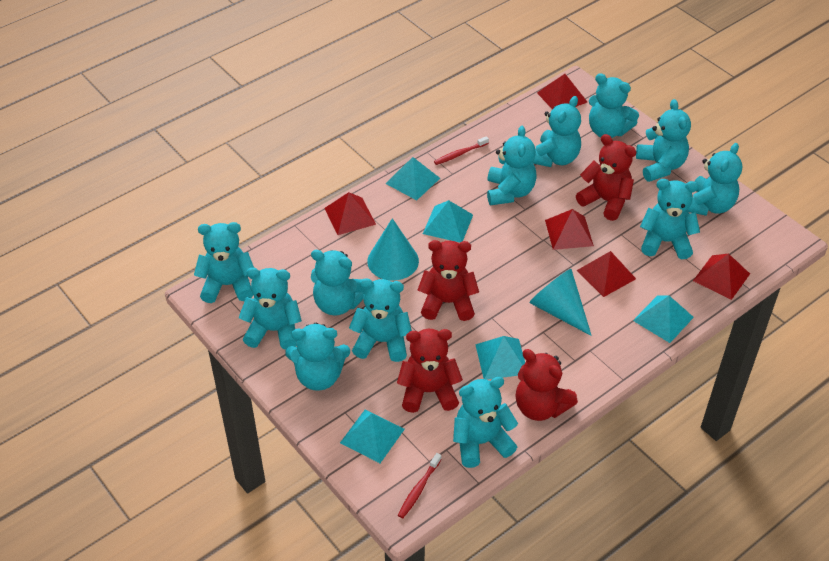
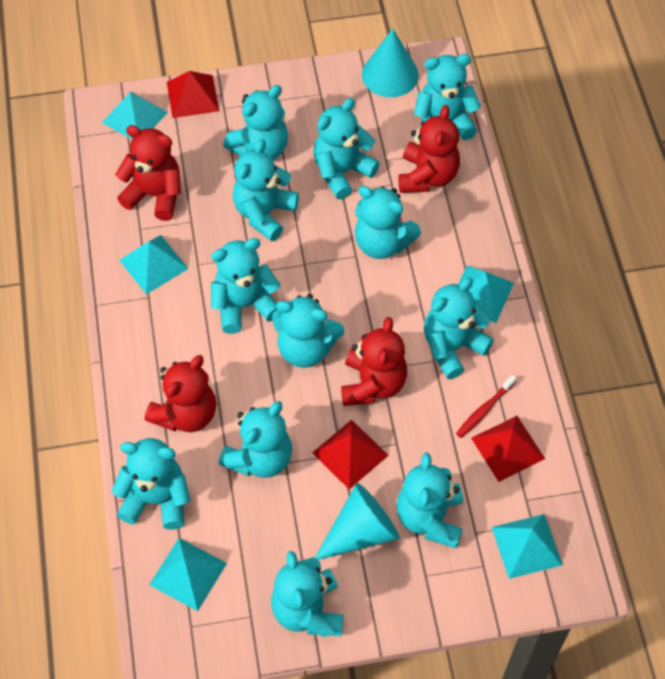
red pyramid: [325,192,376,235] [537,74,587,110] [545,209,594,250] [576,251,636,297] [693,254,750,300] = 5 -> [167,71,219,118] [312,420,389,489] [471,416,545,482] = 3
red toothbrush: [398,453,442,518] [434,136,489,165] = 2 -> [456,375,517,438] = 1

